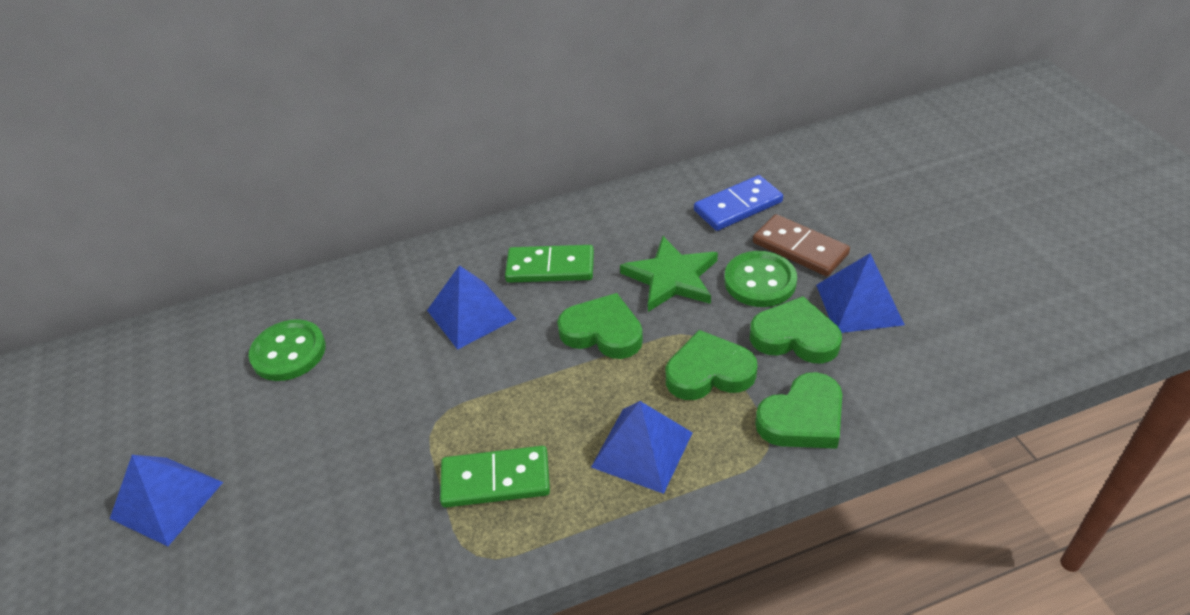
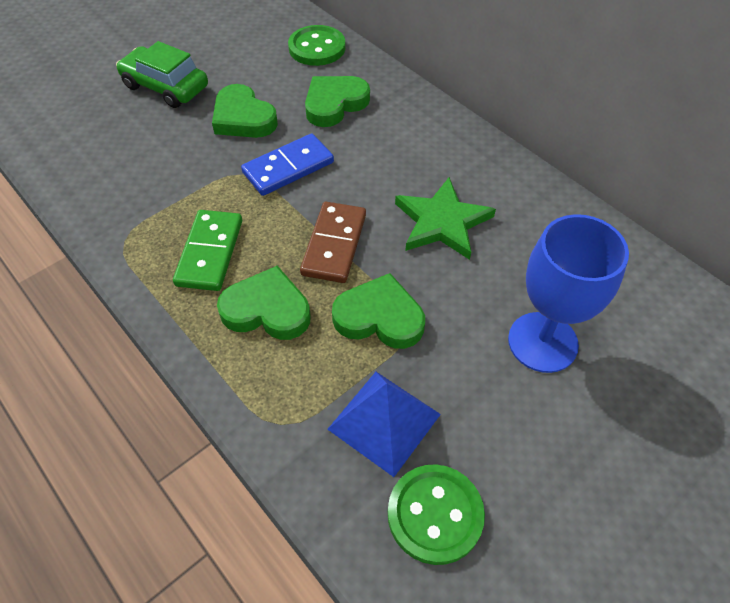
blue goblet: none = 0 -> [508,214,629,373] = 1
blue pyramid: [110,455,223,546] [427,265,516,350] [591,401,693,494] [816,253,905,333] = 4 -> [327,372,441,477] = 1
green car: none = 0 -> [116,41,208,108] = 1
green domino: [440,446,550,508] [505,245,594,283] = 2 -> [173,210,242,291] = 1

